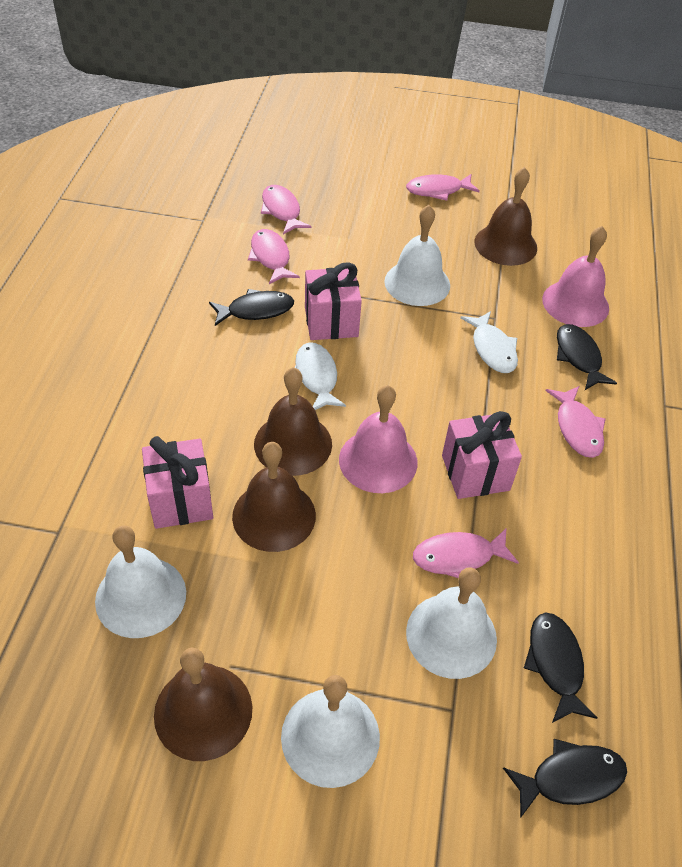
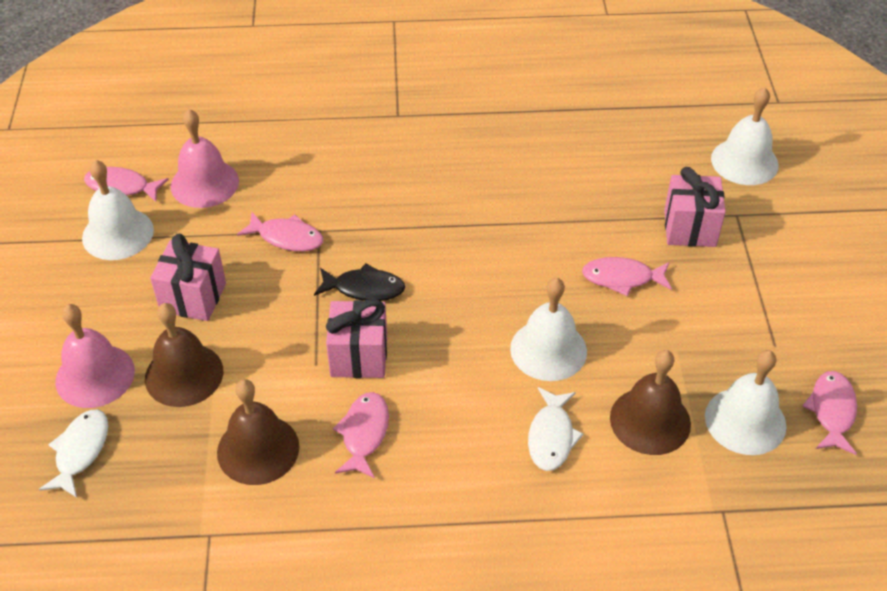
black fish: [209,289,294,326] [503,739,627,818] [524,613,598,723] [557,324,617,390] = 4 -> [314,263,405,301] = 1
brown bell: [154,648,252,761] [232,442,316,552] [254,368,332,476] [475,167,537,266] = 4 -> [145,303,223,407] [217,379,299,485] [610,350,691,455] = 3

